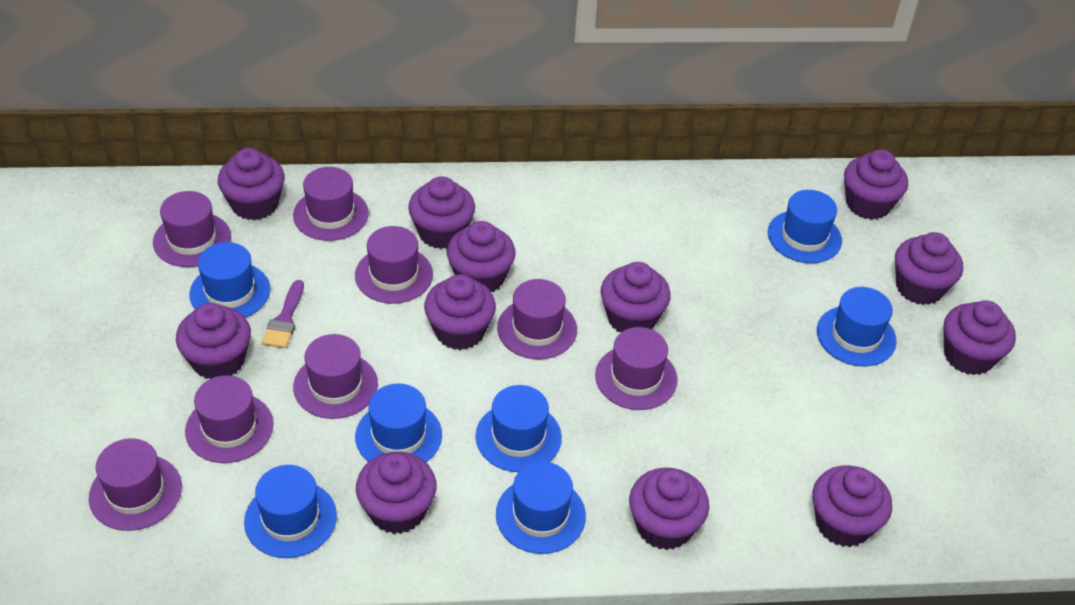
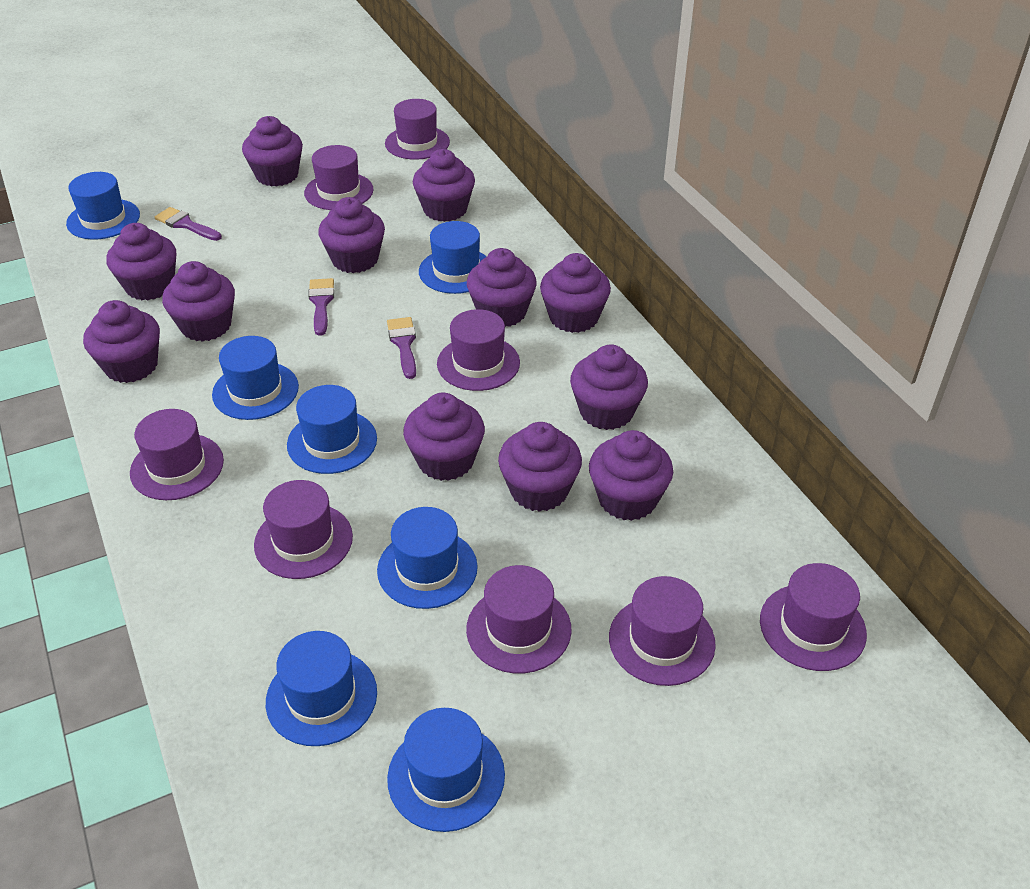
purple brush: [262,280,304,348] = 1 -> [155,207,222,241] [308,278,334,336] [387,317,416,379] = 3

